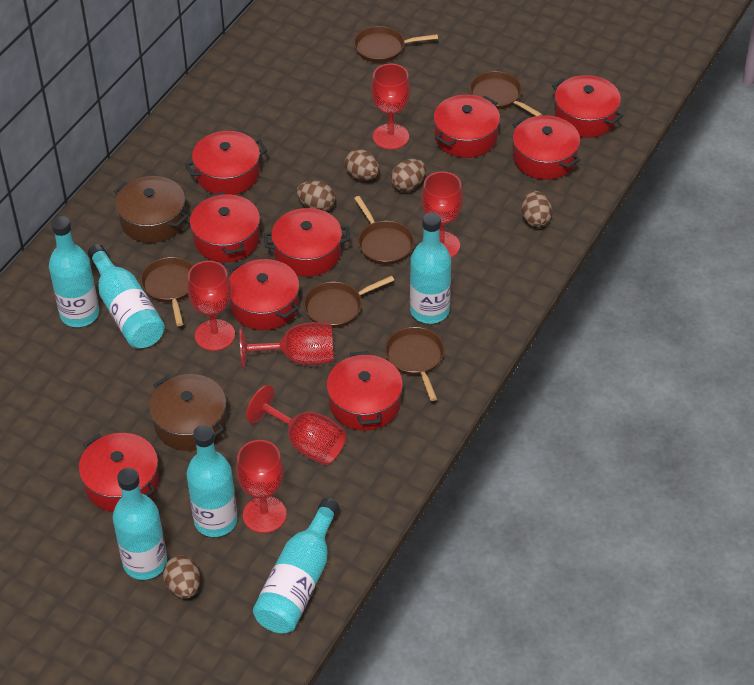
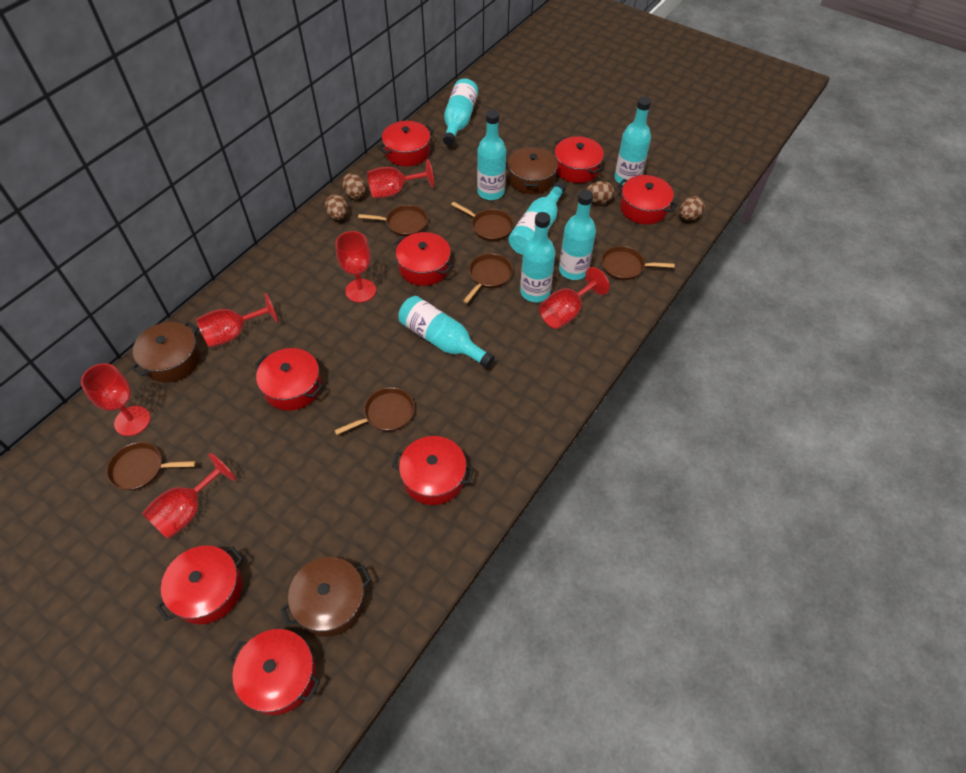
brown egg: [163,556,200,599] [296,181,335,211] [344,149,379,181] [391,159,426,192] [522,191,552,228] = 5 -> [325,194,348,220] [342,173,366,199] [586,181,614,204] [679,196,705,221] = 4
brown pot: [114,176,188,243] [149,374,227,451] = 2 -> [131,322,201,382] [281,557,371,637] [508,146,558,194] = 3
red pot: [79,433,159,512] [185,131,267,195] [190,192,260,262] [229,259,299,330] [264,208,350,277] [327,351,403,431] [433,95,500,158] [513,115,580,180] [552,75,623,138] = 9 -> [156,546,243,624] [229,629,320,715] [255,348,323,411] [378,121,434,166] [392,436,474,505] [394,232,453,286] [555,136,604,183] [617,175,678,224] = 8
turquoise bottle: [49,216,99,327] [88,244,165,348] [113,468,167,580] [186,425,238,537] [253,498,339,633] [410,212,451,324] = 6 -> [398,296,495,368] [443,78,478,146] [477,110,506,200] [508,182,566,255] [520,212,555,302] [559,190,596,280] [615,97,651,185] = 7

